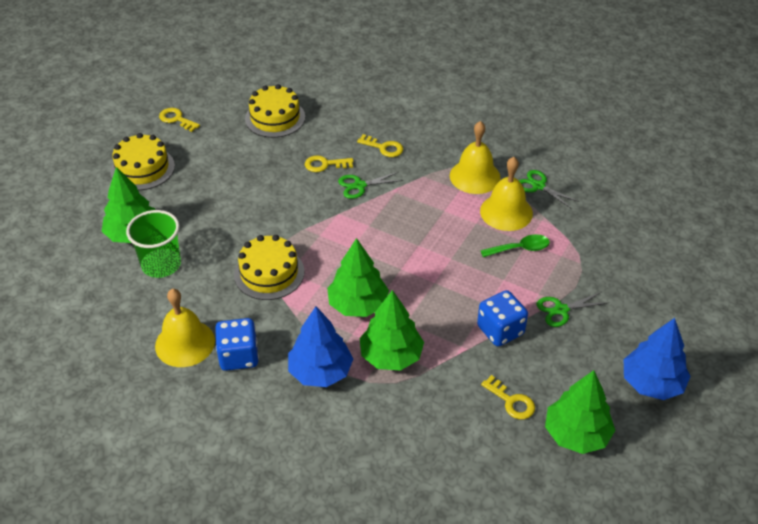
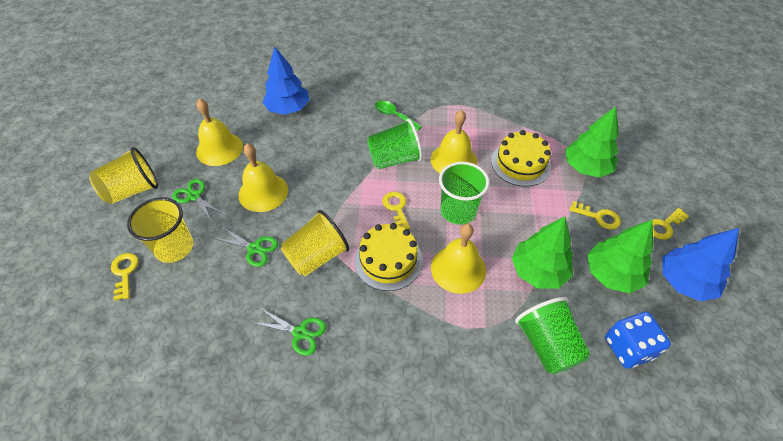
blue dice: [215,318,259,371] [477,290,528,346] = 2 -> [605,312,671,369] = 1
green cup: [126,210,181,278] = 1 -> [367,119,422,169] [439,162,489,225] [515,297,591,374] = 3
green tree: [101,167,156,243] [327,238,389,317] [360,290,424,371] [545,370,615,454] = 4 -> [512,216,573,289] [565,106,619,177] [587,220,653,293] = 3
yellow bell: [155,289,215,367] [450,121,501,194] [480,157,533,231] = 3 -> [196,98,243,166] [238,143,288,212] [431,110,477,173] [431,223,486,294] = 4
yellow cake: [111,133,175,190] [234,235,305,300] [245,84,305,138] = 3 -> [354,223,423,291] [491,130,551,187] = 2
yellow cup: none = 0 -> [89,147,158,204] [127,197,193,263] [281,210,350,276] = 3

